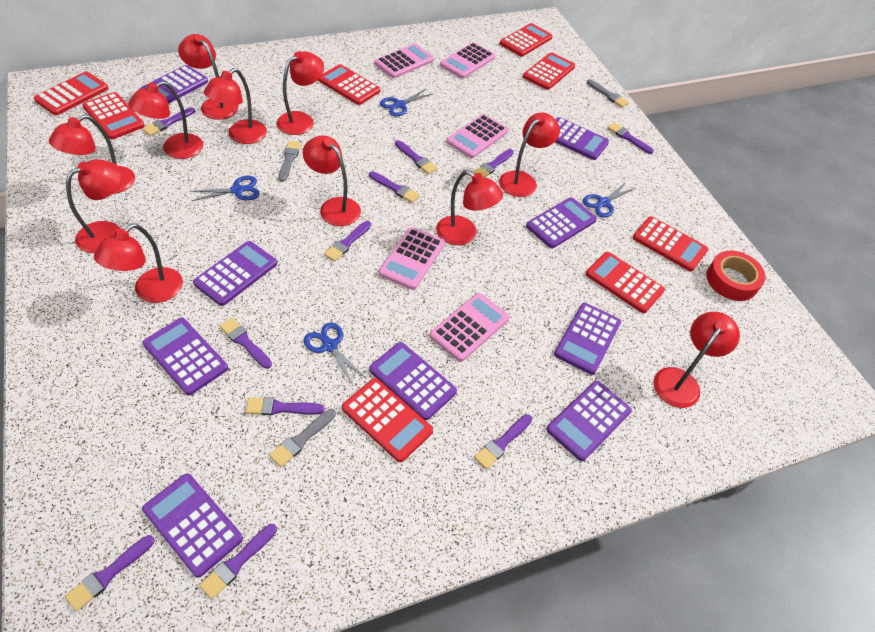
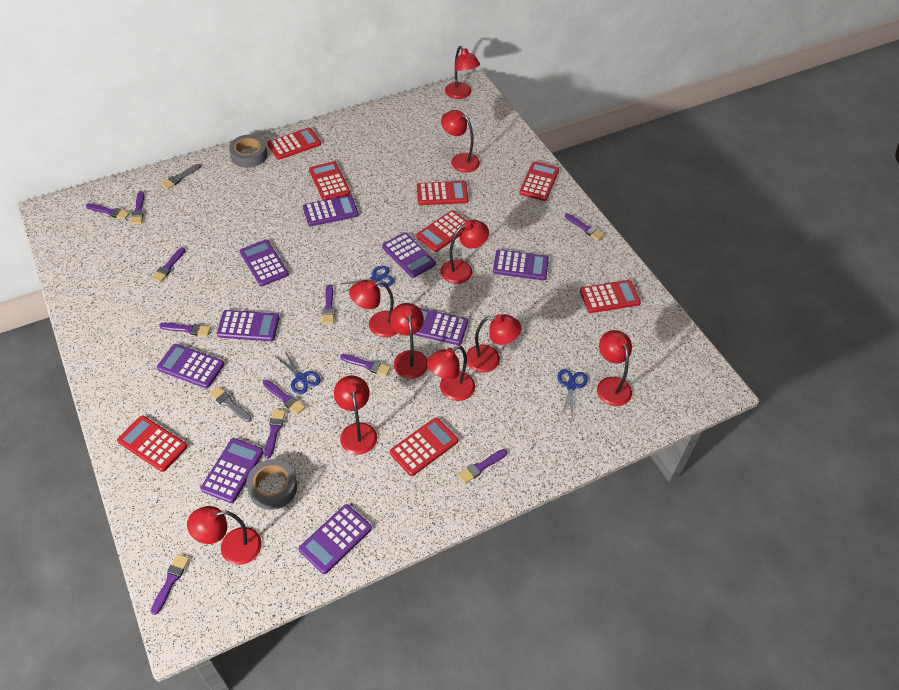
blue scissors: [190,176,260,201] [304,322,367,385] [380,88,434,116] [583,182,635,218] = 4 -> [276,349,321,395] [341,266,394,292] [557,369,588,417] = 3
grey brush: [269,409,336,467] [279,141,301,182] [587,79,629,107] = 3 -> [161,164,201,189] [209,386,252,422] = 2
grey tape: none = 0 -> [229,135,268,168] [246,459,297,510] = 2
pink calculator: [374,43,434,78] [379,227,445,290] [430,293,510,362] [440,42,496,79] [446,114,509,158] = 5 -> none = 0
red lamp: [49,115,135,194] [66,159,121,253] [94,224,183,303] [128,81,203,159] [178,34,238,120] [204,68,267,144] [277,51,324,135] [303,135,361,226] [436,170,503,245] [499,112,560,197] [654,312,740,408] = 11 -> [187,506,262,565] [334,375,377,455] [349,279,397,337] [390,303,428,379] [427,345,475,401] [441,110,480,173] [441,220,489,284] [445,46,480,99] [466,314,521,373] [597,330,632,406] = 10
red tape: [706,251,766,301] = 1 -> none = 0

